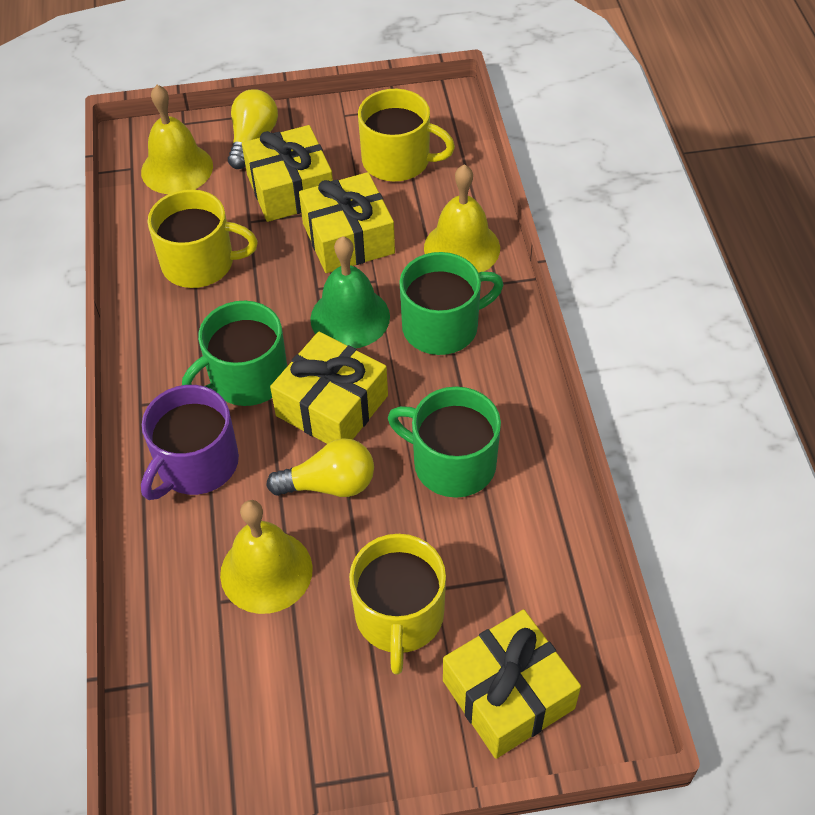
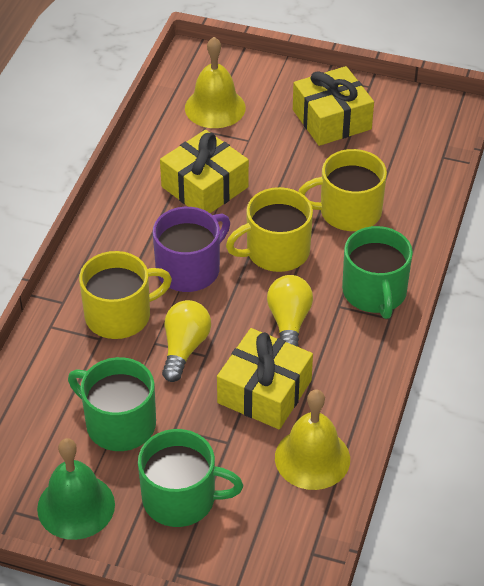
yellow bell: [141,85,213,194] [220,500,313,614] [424,164,500,273] = 3 -> [185,37,246,128] [275,389,350,490] = 2
yellow gift: [242,125,333,222] [270,332,388,444] [299,172,395,273] [443,609,581,759] = 4 -> [160,130,249,213] [217,328,313,429] [293,66,374,146] = 3

